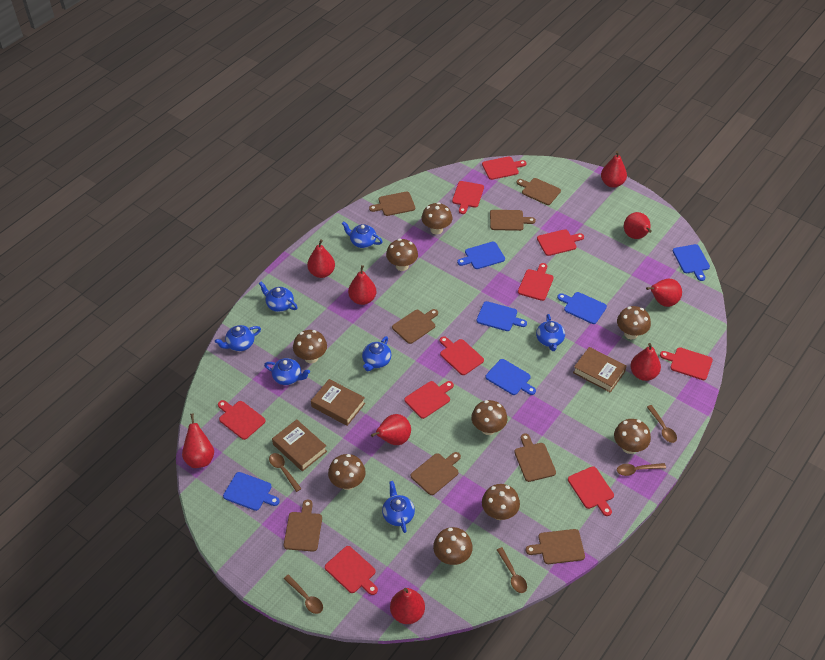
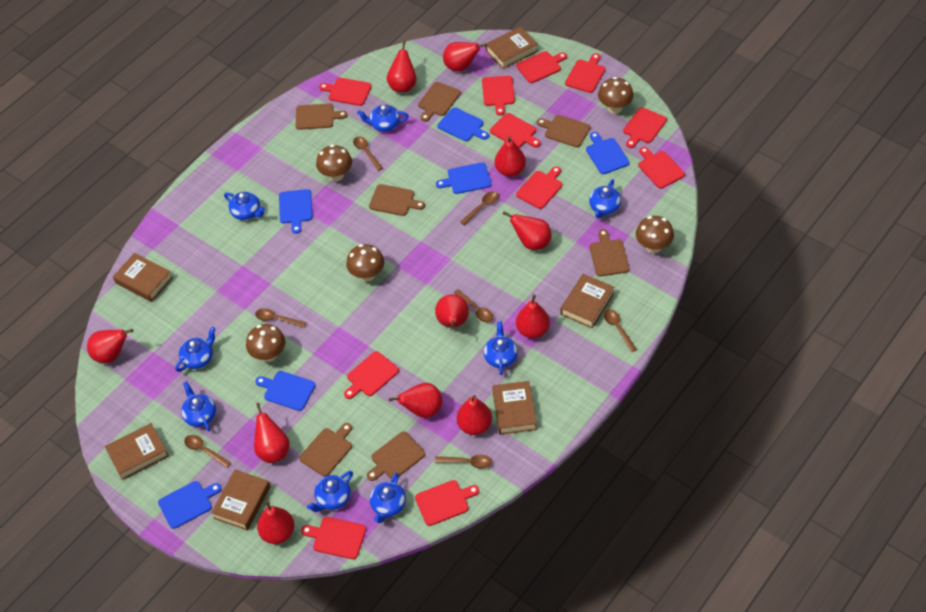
blue teapot: [215,325,261,351] [259,282,298,312] [264,358,310,385] [342,221,383,248] [362,336,391,371] [382,481,415,533] [536,314,565,351] = 7 -> [175,327,216,372] [181,381,216,432] [224,192,265,220] [307,471,353,512] [357,105,409,132] [370,473,406,523] [484,321,518,375] [589,179,621,219] = 8
brown book: [272,419,327,471] [311,379,365,426] [573,347,627,393] = 3 -> [105,423,169,480] [113,253,173,302] [211,469,271,531] [486,26,538,69] [492,381,537,435] [561,274,614,328] = 6
brown cutting board: [284,499,322,552] [369,192,415,216] [392,309,438,344] [411,452,461,495] [490,210,536,231] [514,434,556,482] [516,178,561,205] [526,529,585,564] = 8 -> [295,103,348,130] [299,423,352,476] [367,432,426,481] [369,184,425,216] [418,82,461,122] [537,115,590,147] [590,229,629,276] = 7
brown mushroom: [293,330,327,363] [328,454,366,490] [386,239,418,271] [421,202,452,234] [433,527,473,565] [471,400,507,435] [482,484,520,520] [614,419,651,454] [617,306,651,340] = 9 -> [246,324,285,362] [316,145,352,181] [346,244,384,282] [598,77,634,114] [636,216,674,253] = 5
brown spoon: [269,453,302,492] [284,574,323,614] [497,547,527,593] [617,463,666,476] [647,405,677,443] = 5 -> [184,435,231,468] [255,308,307,328] [353,136,383,171] [435,455,492,469] [454,289,493,322] [460,191,499,225] [604,309,637,352] = 7
red cutting board: [218,400,266,440] [325,546,378,595] [404,381,454,419] [439,336,484,375] [452,181,484,214] [482,156,527,180] [518,263,554,301] [537,229,584,256] [568,466,614,516] [660,347,713,380] = 10 -> [301,517,366,559] [319,78,372,106] [344,351,399,399] [415,480,479,526] [482,76,515,116] [490,113,541,148] [516,51,567,83] [516,166,562,209] [565,53,605,93] [623,107,667,148] [638,147,685,189] = 11
red pear: [182,413,214,468] [307,239,335,278] [348,265,376,305] [371,414,411,445] [390,588,425,624] [601,151,627,188] [624,212,652,239] [630,343,661,381] [646,279,682,307] = 9 -> [87,329,133,363] [254,403,289,463] [257,500,294,544] [387,40,417,92] [389,383,442,418] [435,294,469,328] [443,42,487,71] [457,395,492,435] [495,136,526,177] [503,211,552,250] [516,294,550,338] = 11

